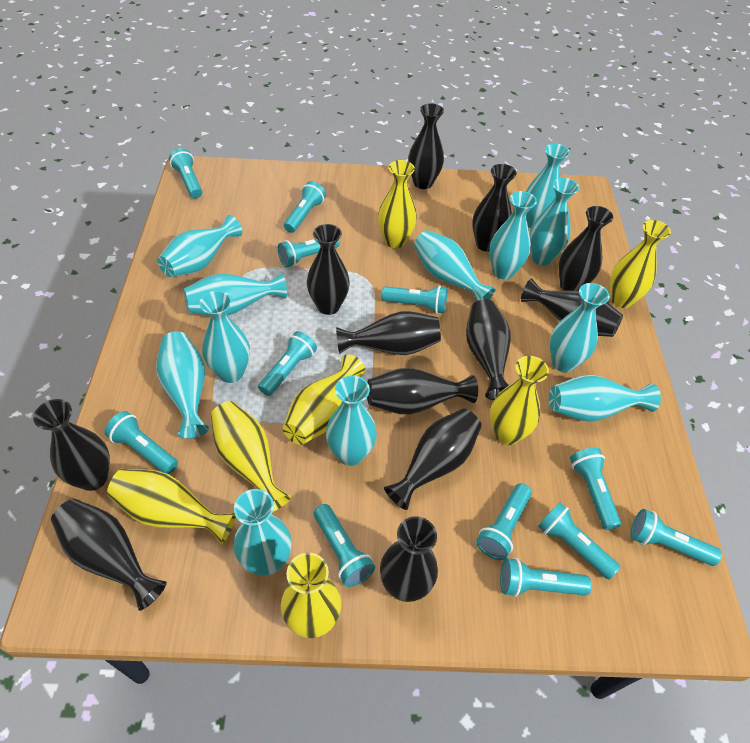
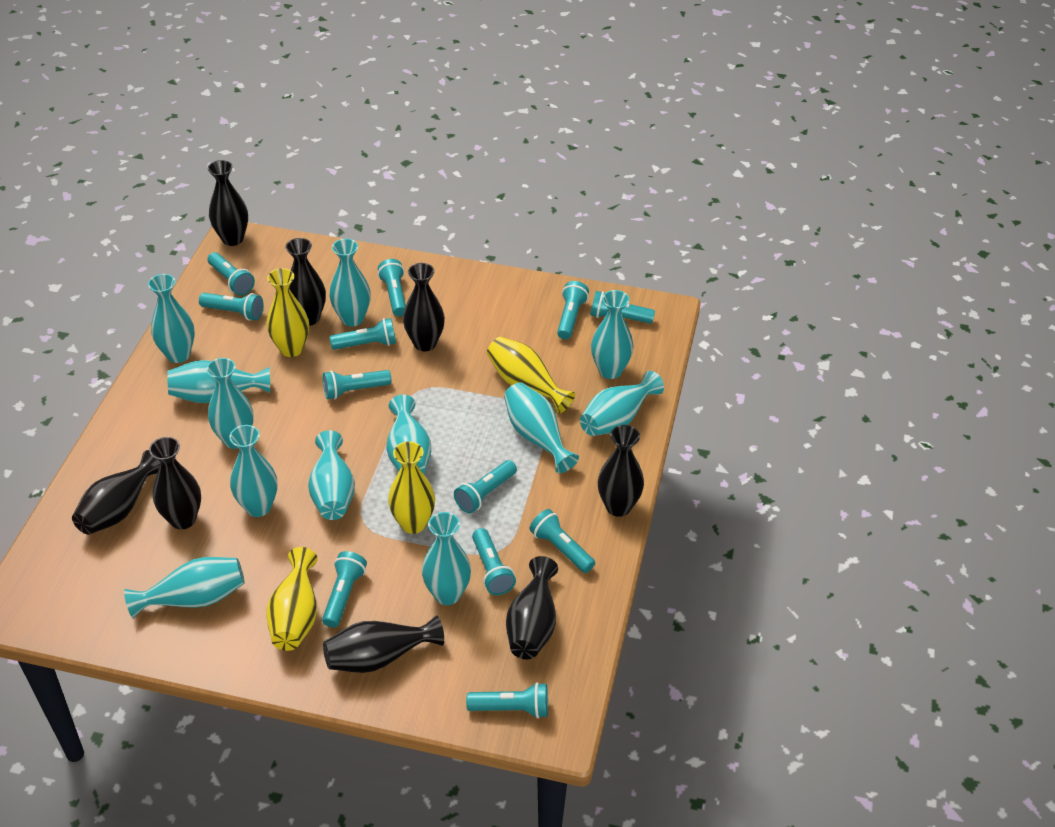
black vase: [33,399,110,491] [51,499,167,611] [307,224,350,315] [336,311,441,355] [367,368,478,415] [380,516,438,602] [384,408,482,510] [408,103,444,189] [466,299,510,400] [472,164,517,252] [521,278,623,337] [559,206,613,291] = 12 -> [72,450,160,535] [149,437,201,529] [208,160,248,246] [285,238,326,326] [323,615,444,673] [403,263,445,351] [506,556,558,659] [598,425,644,517] = 8
yellow vase: [107,469,236,545] [211,401,291,512] [281,553,341,638] [283,354,365,445] [378,160,417,249] [490,356,549,445] [610,220,671,308] = 7 -> [266,547,318,651] [267,268,309,357] [388,441,435,534] [487,337,575,413] = 4

